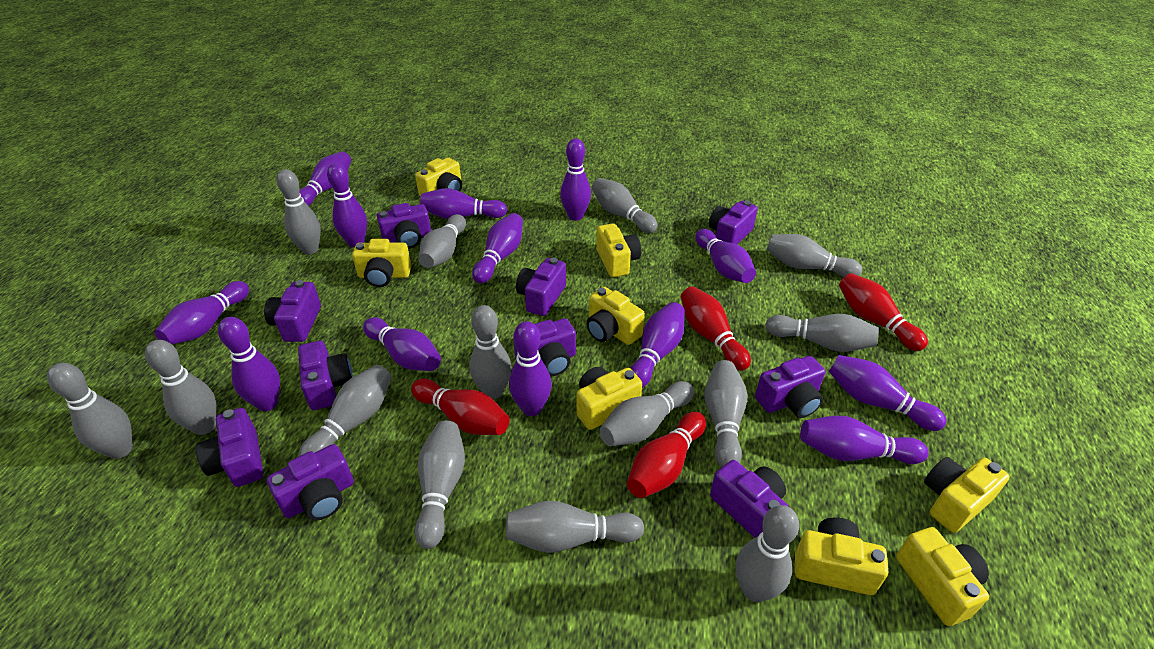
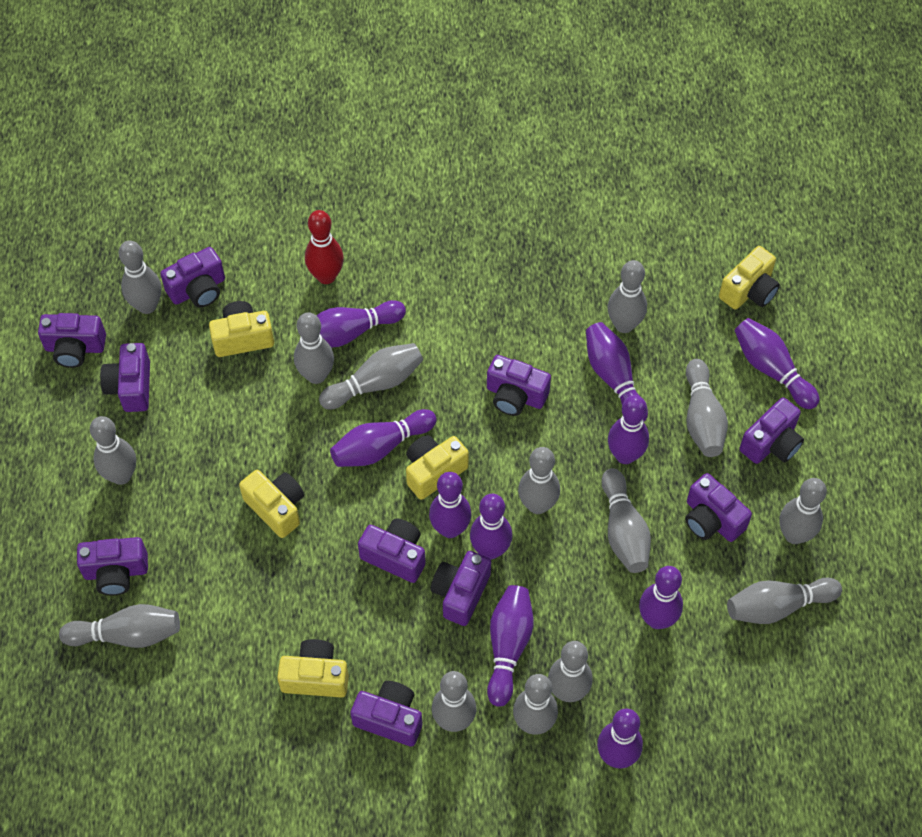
purple bowling pin: [155,281,249,344] [218,317,280,411] [299,151,351,206] [327,163,367,248] [363,317,441,371] [420,188,507,219] [472,213,523,283] [509,321,552,416] [560,138,591,221] [630,302,685,388] [695,229,756,283] [800,416,929,464] [829,355,947,431] = 13 -> [316,300,406,348] [330,409,437,467] [429,472,471,538] [470,494,512,559] [487,585,533,707] [586,322,648,422] [597,708,643,769] [608,395,649,464] [639,566,683,629] [735,318,820,409] = 10
red bowling pin: [411,379,510,435] [627,412,706,498] [681,286,751,371] [839,273,928,351] = 4 -> [305,210,344,284] = 1
yellow camera: [352,239,412,287] [415,158,462,196] [577,367,642,430] [586,287,645,345] [596,224,641,277] [795,518,888,595] [896,527,989,626] [924,457,1010,533] = 8 -> [209,301,274,357] [239,470,304,538] [277,639,349,698] [406,435,469,500] [719,246,780,310] = 5

